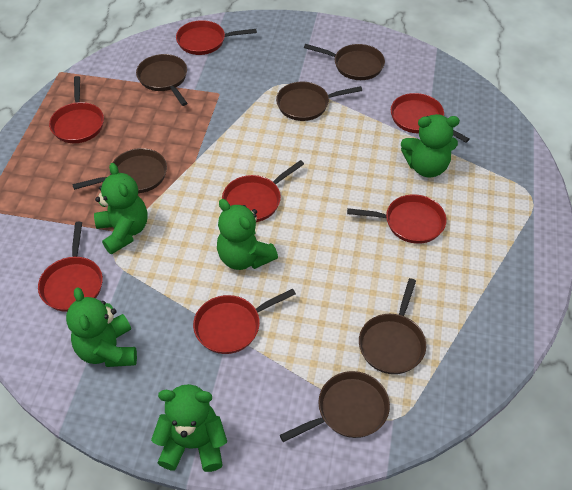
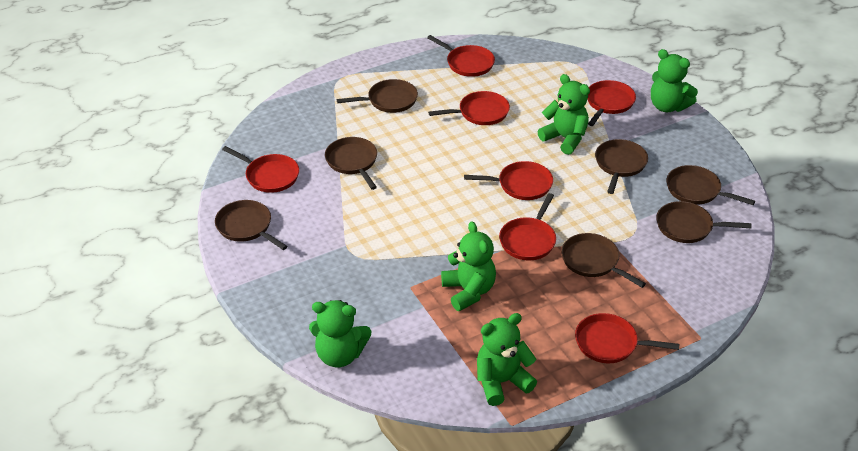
brown pan: [72,148,167,193] [136,54,187,106] [276,82,362,121] [280,371,390,442] [304,44,385,80] [359,278,426,374] = 6 -> [215,200,288,250] [325,137,377,190] [337,79,418,113] [561,233,646,288] [595,139,648,194] [656,201,752,243] [667,165,755,205] = 7

